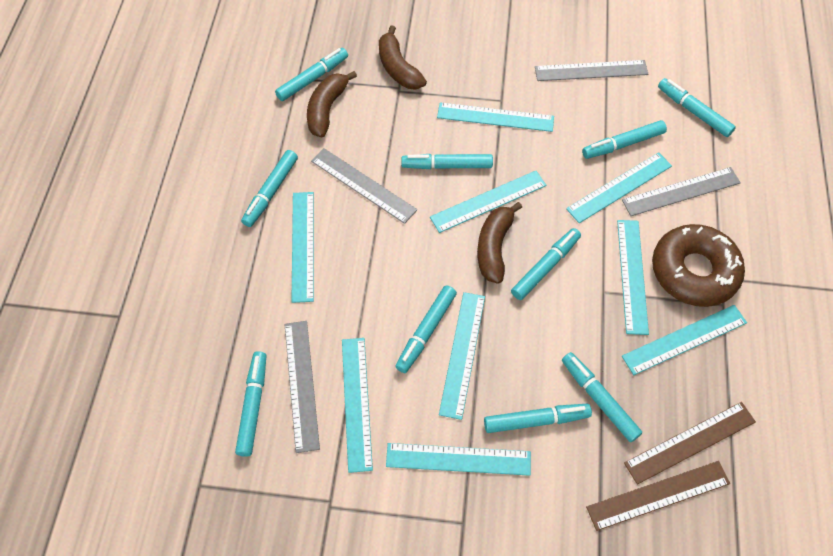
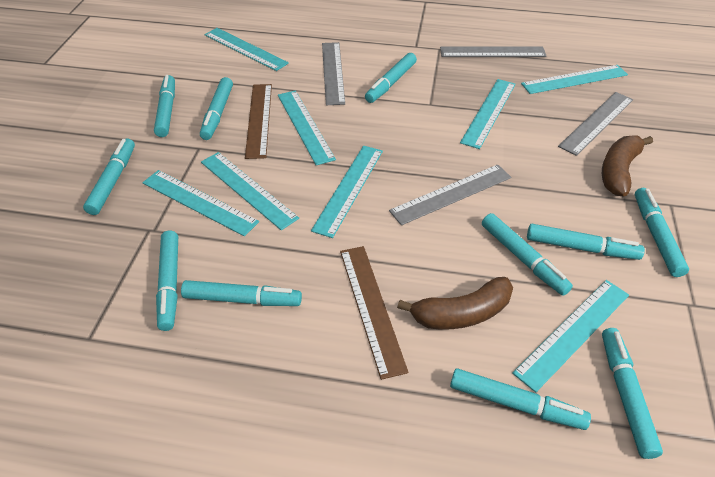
brown banana: [307,71,357,137] [379,25,427,90] [477,202,522,284] = 3 -> [397,277,513,330] [602,136,653,196] = 2
brown donut: [652,224,745,307] = 1 -> none = 0
turquoise marker: [235,351,267,457] [241,150,298,227] [275,48,348,101] [395,285,457,373] [401,154,493,169] [484,404,592,433] [511,228,581,300] [562,352,642,442] [582,120,667,159] [658,78,736,137] = 10 -> [83,138,135,215] [154,75,175,137] [156,231,178,331] [181,280,302,306] [200,77,233,140] [365,53,417,103] [450,369,591,430] [482,213,573,296] [527,224,645,260] [602,328,663,459] [635,188,689,277] = 11
turquoise ruler: [291,192,314,303] [342,338,373,473] [386,443,531,476] [430,171,546,233] [437,102,554,132] [439,292,485,420] [566,152,672,223] [617,220,649,335] [622,305,747,375] = 9 -> [142,170,259,236] [201,152,299,230] [205,28,289,71] [278,90,336,165] [311,146,383,238] [460,79,516,149] [512,280,629,392] [521,65,628,94] = 8

